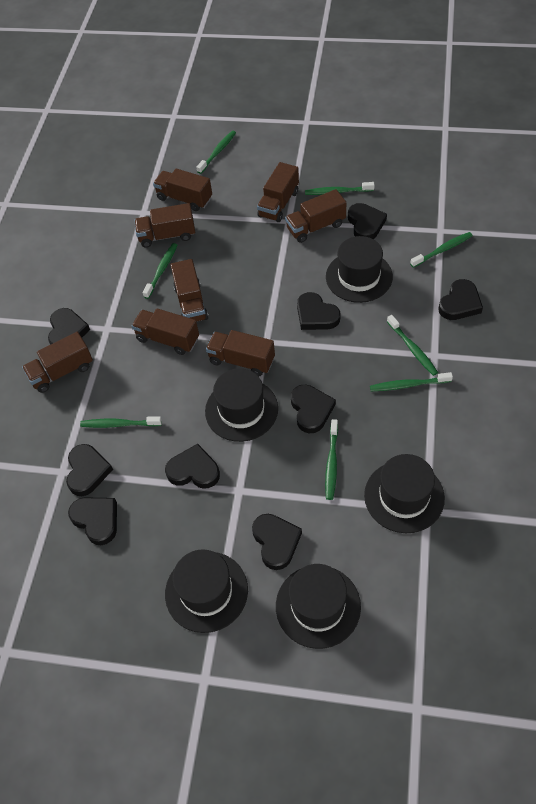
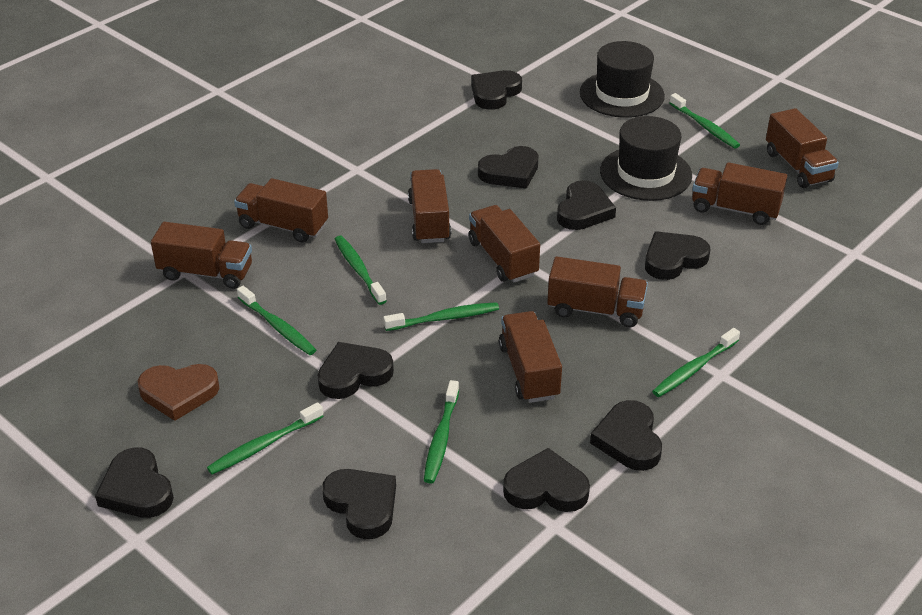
black hat: [165,549,248,633] [205,368,278,442] [276,564,361,649] [326,236,393,303] [364,454,445,533] = 5 -> [580,41,665,118] [600,116,692,201] = 2
brown heart: none = 0 -> [138,364,219,421] = 1
green toothbrush: [80,416,162,428] [142,243,177,299] [196,131,236,174] [305,182,375,195] [325,419,338,500] [370,372,453,391] [387,315,438,376] [410,232,473,268] = 8 -> [207,402,324,475] [237,286,316,355] [335,236,387,305] [383,302,499,331] [424,380,459,484] [652,328,740,397] [670,93,740,148] = 7

